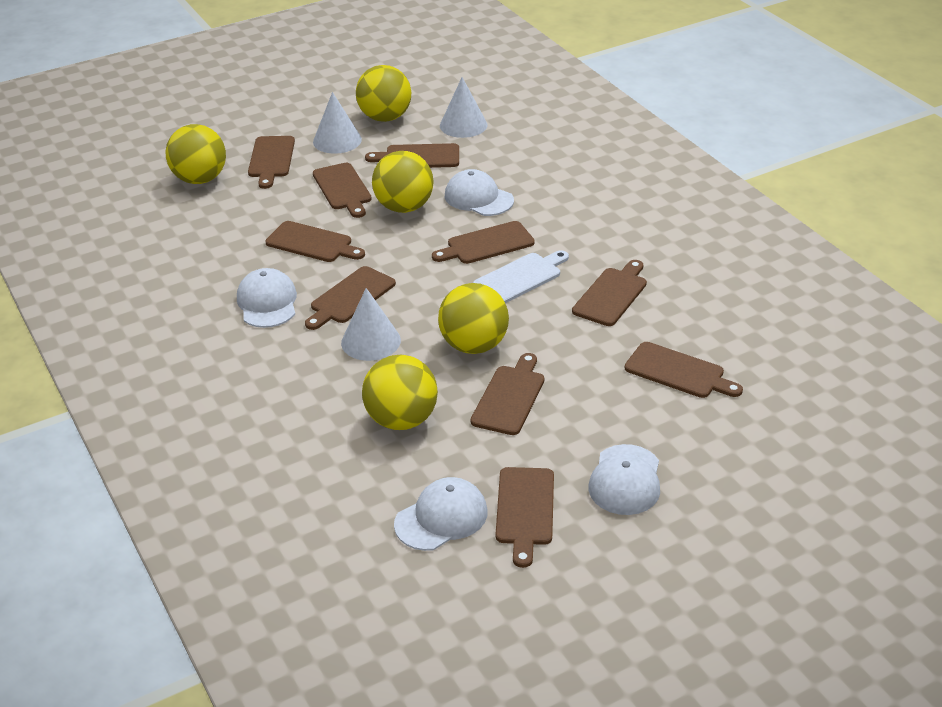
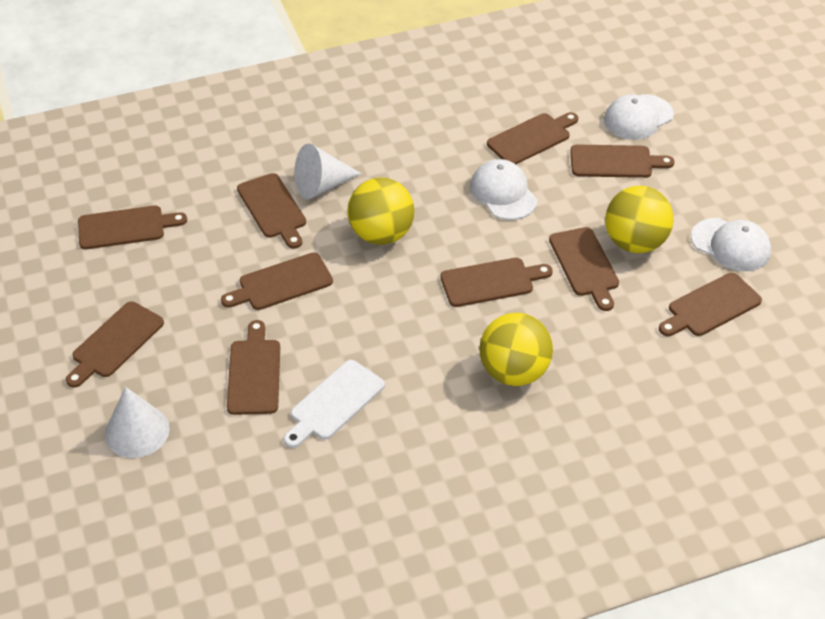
white cap: [237,268,297,328] [394,477,487,551] [445,169,514,216] [589,444,660,515] = 4 -> [470,159,537,220] [604,94,674,140] [691,218,771,271] = 3
white cone: [313,92,362,154] [341,288,401,361] [440,77,487,138] = 3 -> [105,387,170,458] [294,144,362,200] = 2
yellow ball: [165,124,226,184] [356,65,411,122] [362,355,438,430] [372,151,434,213] [438,283,509,354] = 5 -> [347,177,414,245] [479,313,553,386] [605,186,674,253] = 3

